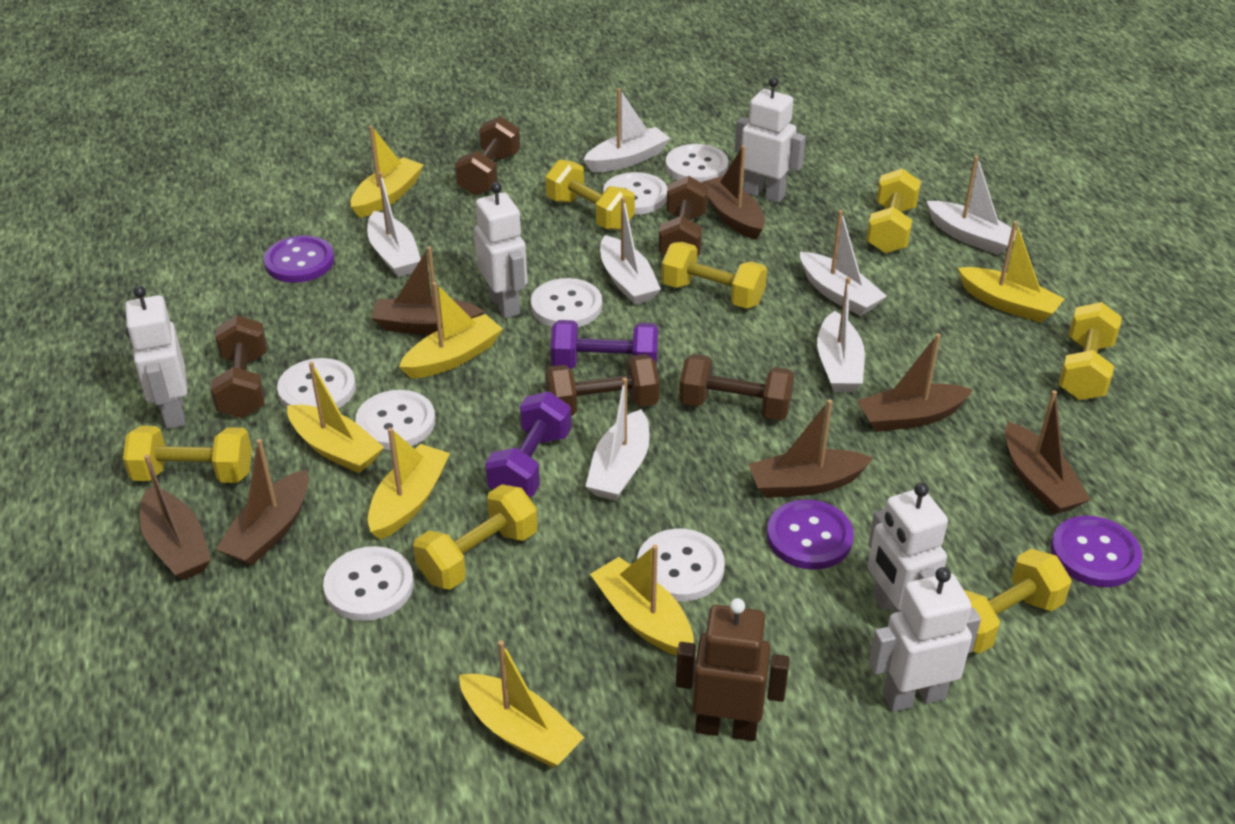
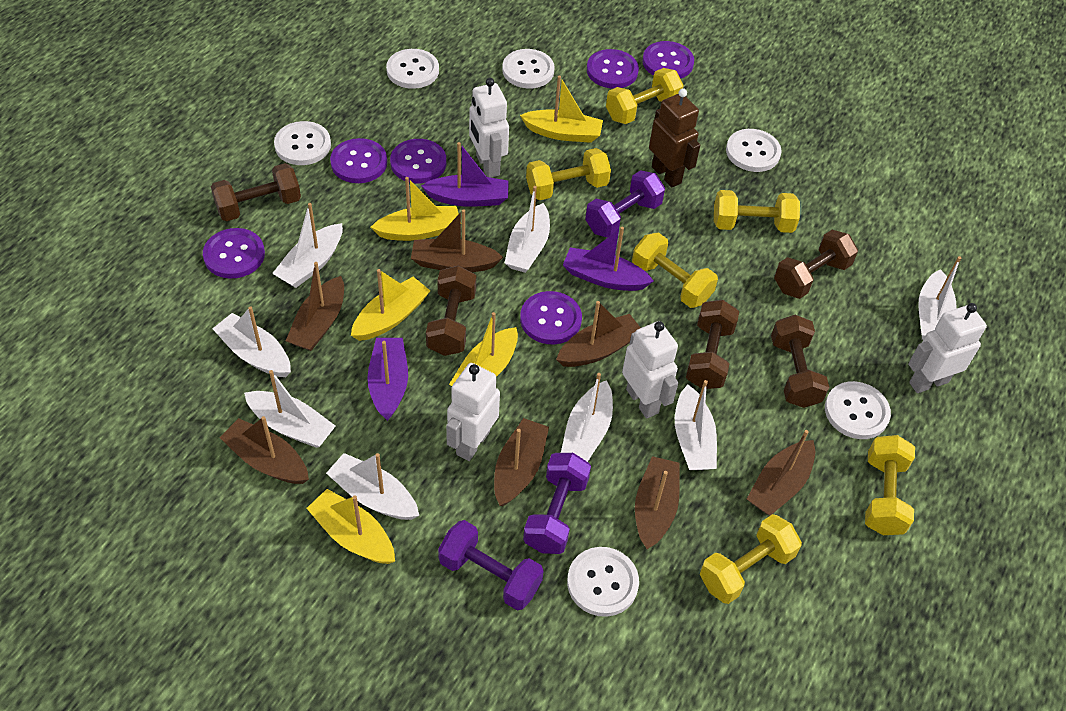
purple boat: none = 0 -> [367,338,408,421] [421,142,509,207] [563,227,654,291] = 3
purple button: [264,235,334,283] [767,499,854,570] [1051,516,1142,587] = 3 -> [203,228,265,278] [330,138,387,183] [390,139,446,183] [520,291,582,344] [587,49,639,89] [643,41,694,79] = 6
purple dumbbell: [485,392,571,497] [551,320,658,369] = 2 -> [438,520,544,610] [523,453,591,554] [585,170,665,238] = 3
white boat: [367,172,421,277] [583,88,670,172] [585,378,650,501] [600,197,661,305] [800,210,887,316] [817,277,865,392] [927,156,1022,255] = 7 -> [212,306,291,377] [244,370,336,448] [272,203,343,288] [326,453,419,520] [505,186,550,273] [561,373,613,462] [675,380,717,470] [918,256,961,340] = 8
white button: [277,358,356,409] [323,546,414,621] [355,390,435,450] [531,278,602,327] [603,172,668,214] [637,529,725,601] [665,144,728,182] = 7 -> [274,121,331,165] [386,49,439,89] [502,49,555,88] [567,547,639,617] [726,129,782,172] [825,381,891,439] = 6
white robot: [125,286,187,429] [474,182,528,319] [735,77,806,203] [868,483,948,614] [869,567,981,712] = 5 -> [446,363,500,461] [469,78,509,178] [622,321,678,419] [908,303,987,393] = 4
yellow boat: [287,361,384,473] [351,126,424,218] [368,428,450,540] [399,282,503,378] [459,640,584,768] [590,544,694,656] [958,221,1064,323] = 7 -> [306,489,395,564] [351,269,430,341] [371,177,459,241] [449,312,518,386] [520,75,603,143] = 5
yellow dumbbell: [123,426,252,483] [413,484,538,590] [545,160,635,230] [661,242,767,309] [866,168,921,254] [963,549,1071,654] [1059,302,1122,400] = 7 -> [526,148,611,200] [606,68,684,124] [632,233,718,308] [700,514,802,604] [714,190,800,233] [865,435,915,535] = 6

